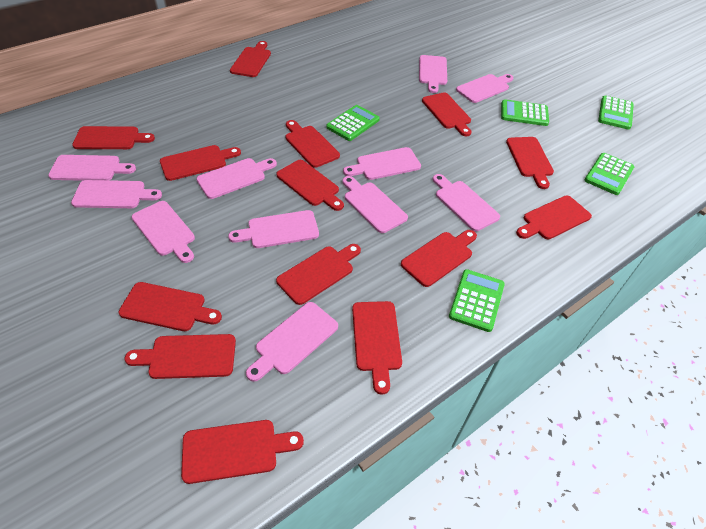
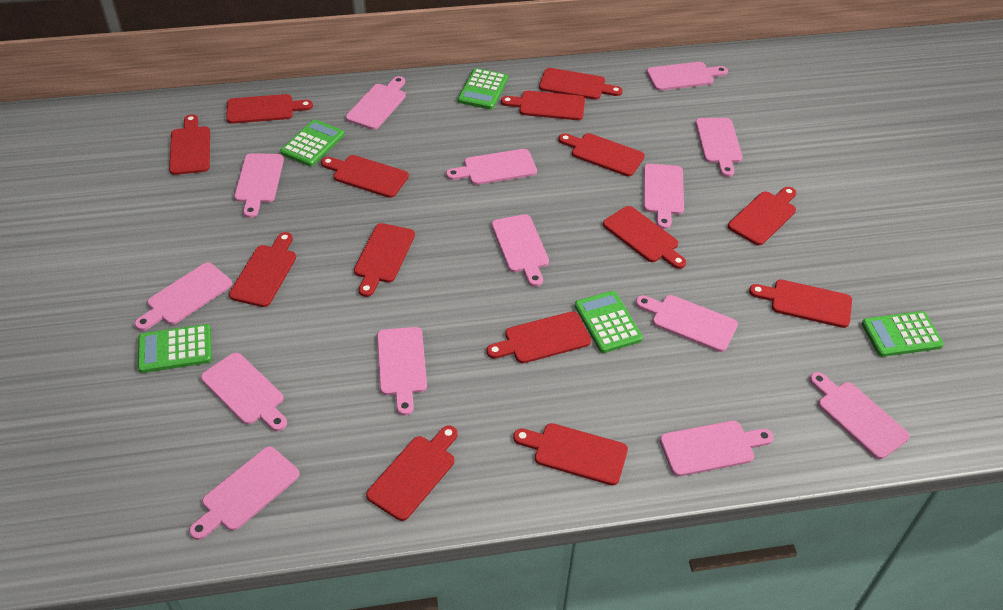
pink cutting board: [48,155,136,181] [71,180,162,208] [132,201,195,263] [196,158,277,199] [228,210,319,248] [246,302,338,382] [342,176,408,233] [343,147,421,180] [419,55,447,93] [433,174,500,231] [456,74,514,103] = 11 -> [135,263,232,331] [189,446,300,540] [201,353,287,431] [234,153,284,218] [346,76,406,130] [377,327,427,416] [446,149,537,185] [492,214,549,287] [636,295,738,352] [644,164,684,229] [647,62,728,91] [660,421,773,476] [695,118,743,177] [809,372,910,459] = 14

